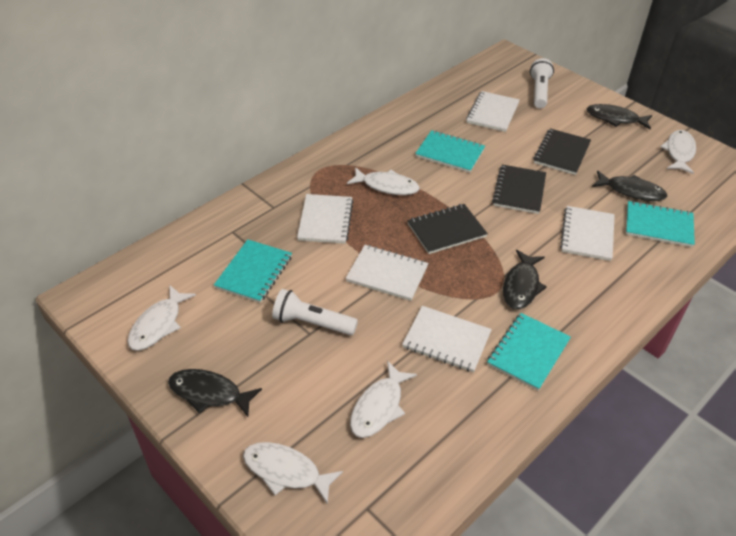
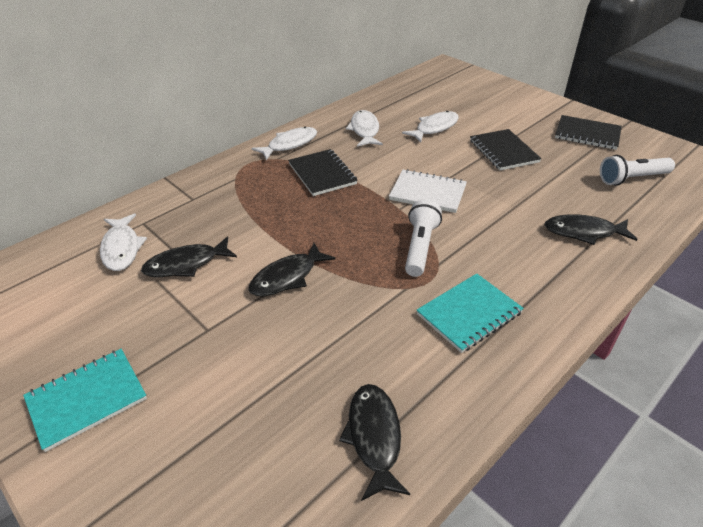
turquoise notebook: [214,239,292,303] [415,130,485,173] [487,313,571,391] [626,201,695,247] = 4 -> [23,349,147,452] [417,274,524,353] = 2
white fish: [127,285,196,351] [243,442,343,505] [347,167,420,195] [350,361,417,438] [660,130,696,174] = 5 -> [100,213,147,271] [251,127,317,160] [346,110,383,147] [402,111,459,143] = 4
white notebook: [297,194,354,244] [346,245,428,301] [402,306,492,373] [466,91,520,132] [560,206,615,261] = 5 -> [389,169,467,213] = 1

